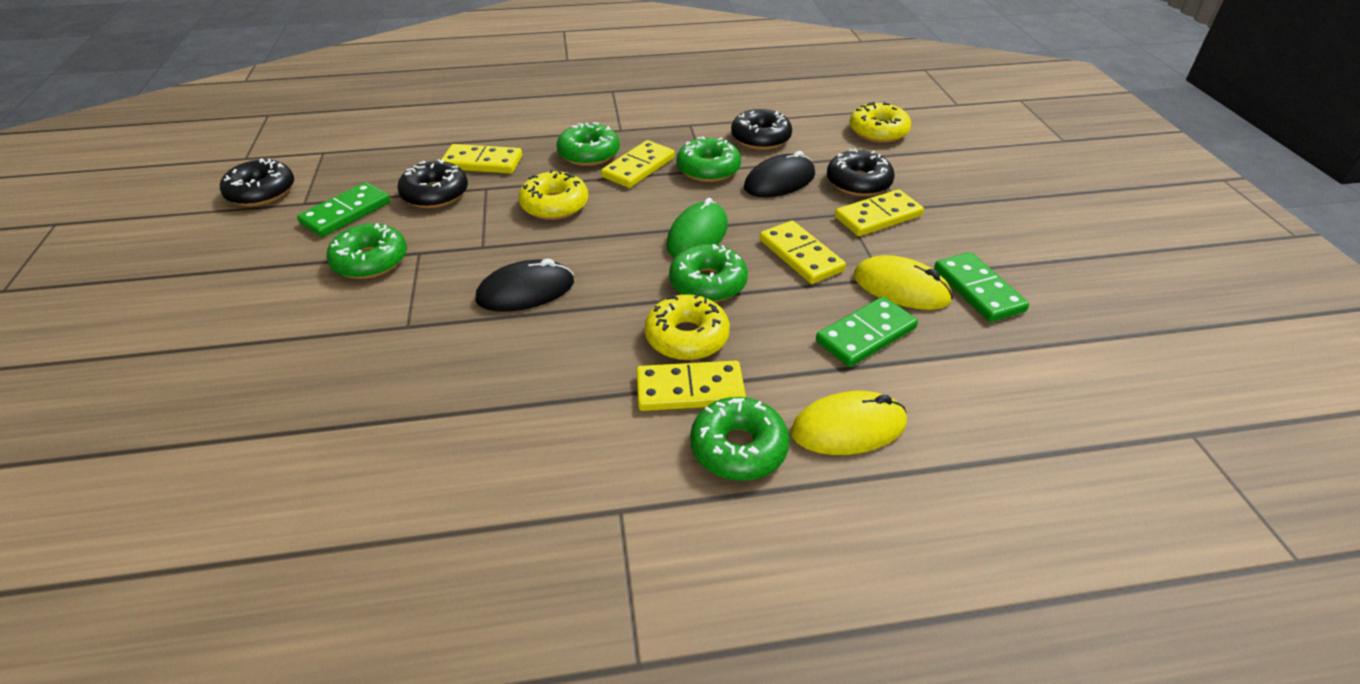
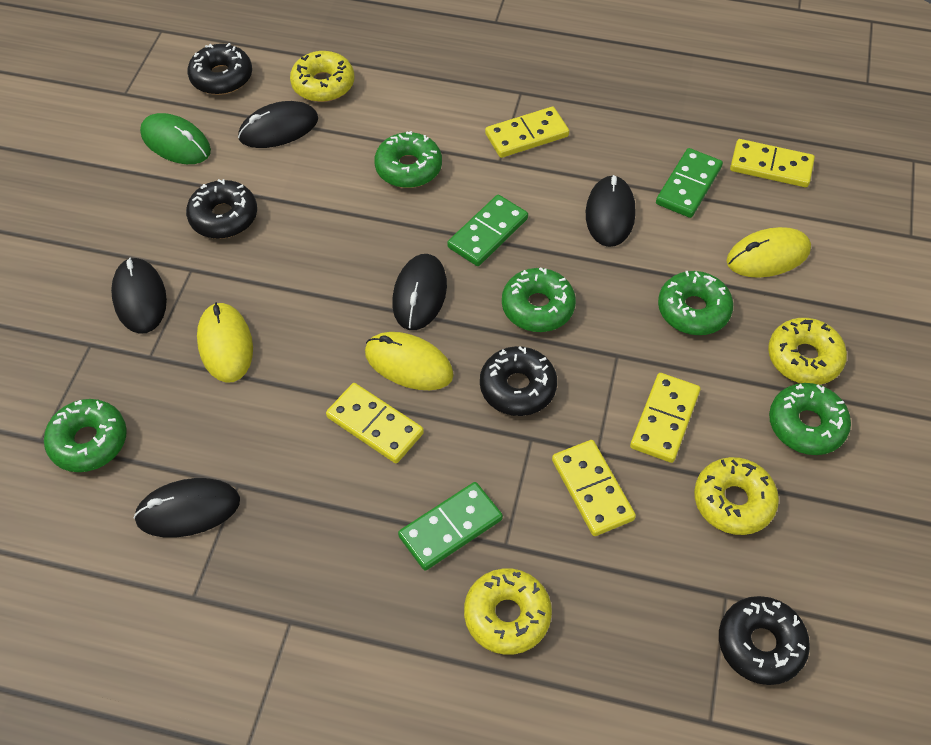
black mouse: [475,259,574,312] [744,151,815,197] = 2 -> [111,257,167,334] [133,478,240,537] [238,101,318,148] [392,254,447,330] [586,175,635,247] = 5
yellow donut: [519,169,588,220] [644,293,730,360] [849,102,911,143] = 3 -> [290,51,354,102] [464,568,552,655] [694,457,779,535] [768,318,847,385] = 4
yellow mouse: [791,391,907,455] [853,255,953,310] = 2 -> [197,302,253,383] [365,332,454,390] [726,227,811,278] = 3

